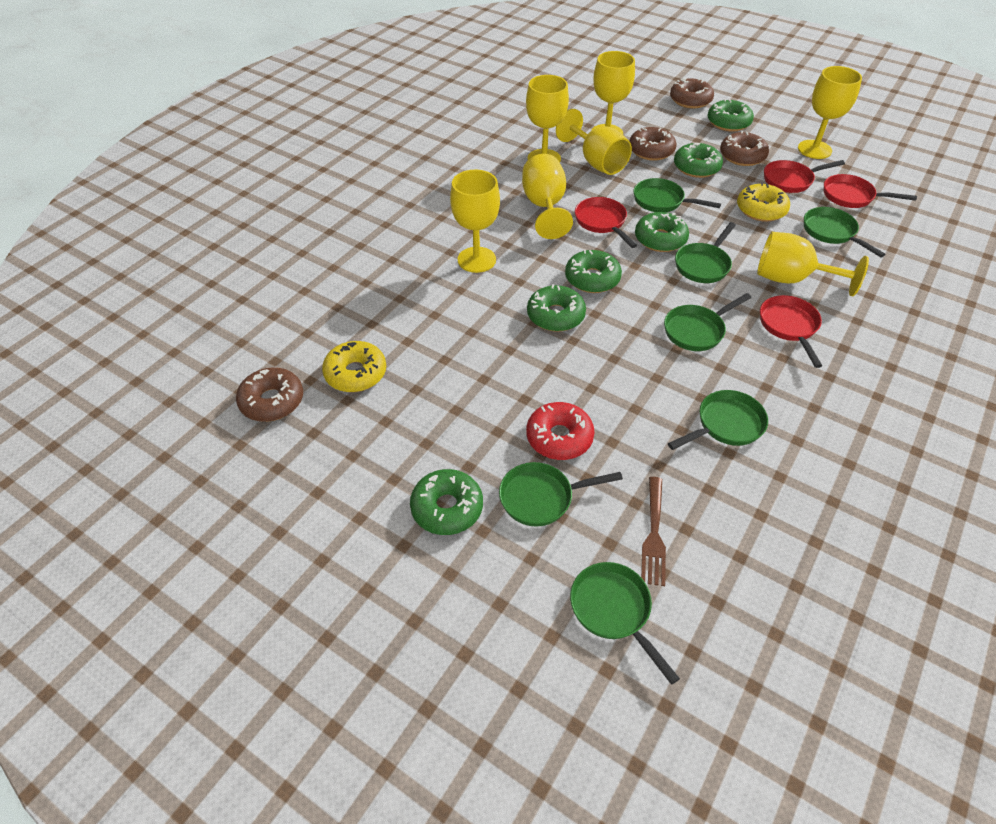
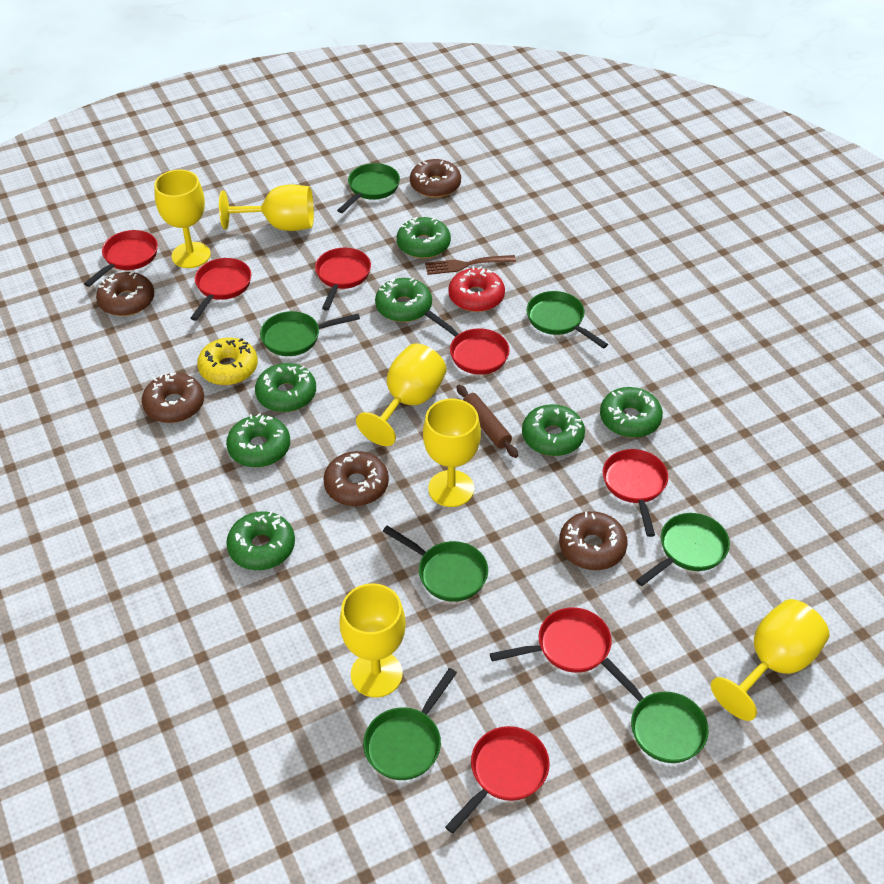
brown donut: [236,367,303,422] [629,127,676,161] [670,78,714,108] [720,131,769,166] = 4 -> [96,271,154,316] [142,373,204,423] [323,451,389,506] [410,159,461,198] [559,511,628,570] = 5
brown rolling pin: none = 0 -> [457,385,518,458] = 1
green donut: [410,469,483,535] [527,284,586,332] [565,250,622,293] [635,212,689,252] [674,143,723,178] [707,99,754,131] = 6 -> [226,413,290,467] [226,511,295,570] [255,363,316,412] [375,278,432,322] [397,217,451,259] [522,404,585,456] [600,387,663,438] = 7
red pan: [575,197,637,248] [760,295,822,368] [764,160,845,193] [824,174,917,208] = 4 -> [84,230,158,287] [190,258,251,321] [315,248,371,310] [425,310,510,375] [445,726,550,834] [490,607,612,673] [603,449,668,537] = 7
yellow donut: [322,341,386,392] [737,182,790,222] = 2 -> [197,338,258,385] = 1
yellow goblet: [450,170,500,273] [522,154,573,239] [526,75,569,163] [556,109,632,175] [591,51,635,134] [757,232,869,296] [798,66,862,159] = 7 -> [154,170,211,268] [219,185,314,231] [339,583,406,698] [356,343,446,446] [423,399,481,507] [711,599,829,721] = 6

